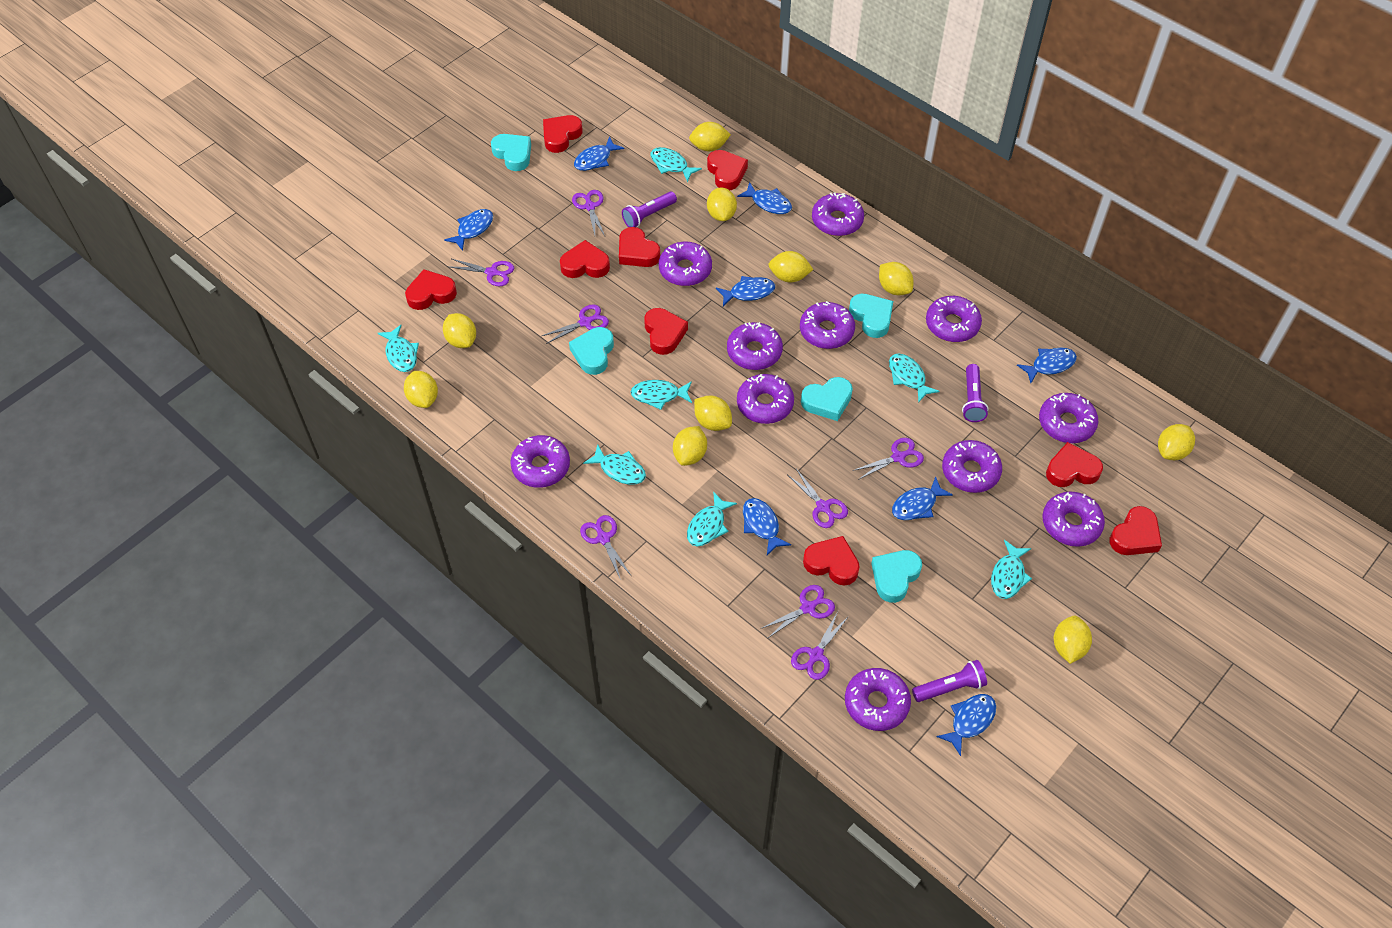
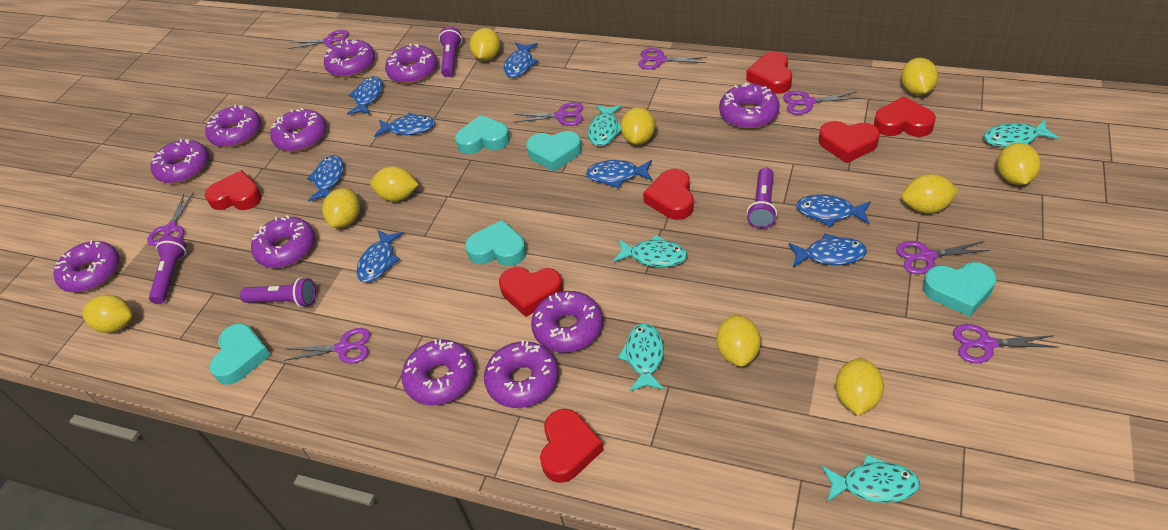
purple flashlight: [622,191,677,227] [912,660,987,702] [962,364,988,422] = 3 -> [149,236,187,304] [240,277,316,307] [439,27,462,77] [747,167,777,229] = 4
red heart: [405,269,457,310] [543,115,583,153] [560,240,610,278] [619,227,660,267] [644,308,688,355] [707,150,748,190] [803,536,860,585] [1046,442,1103,487] [1109,506,1162,555] = 9 -> [205,170,262,210] [499,267,563,317] [540,409,604,483] [643,169,694,220] [746,51,792,94] [819,121,880,163] [874,96,936,137] = 7
turquoise fish: [378,325,419,372] [583,444,646,485] [631,380,692,410] [650,147,702,182] [687,491,737,546] [889,354,939,403] [991,540,1032,599] = 7 -> [588,105,622,146] [613,235,687,267] [618,323,664,392] [822,454,920,503] [983,120,1059,147] = 5

